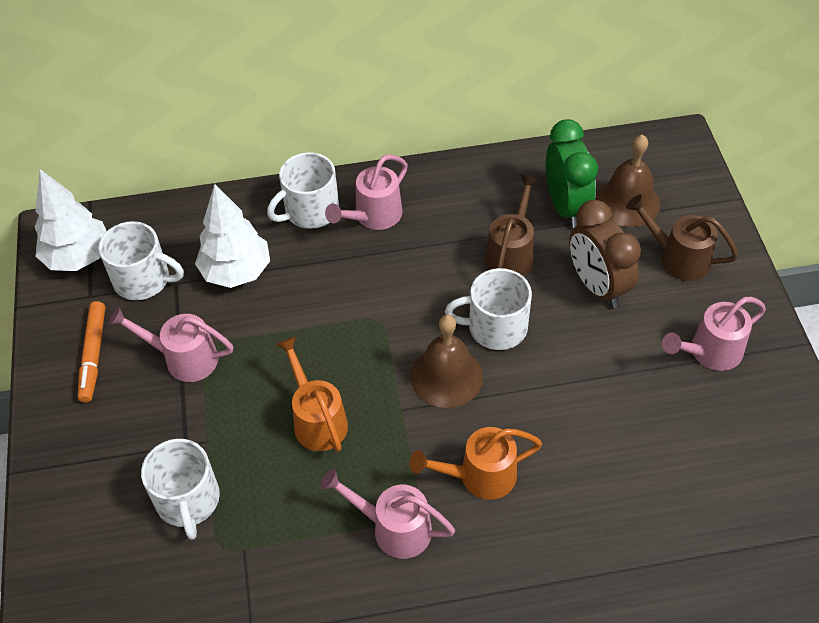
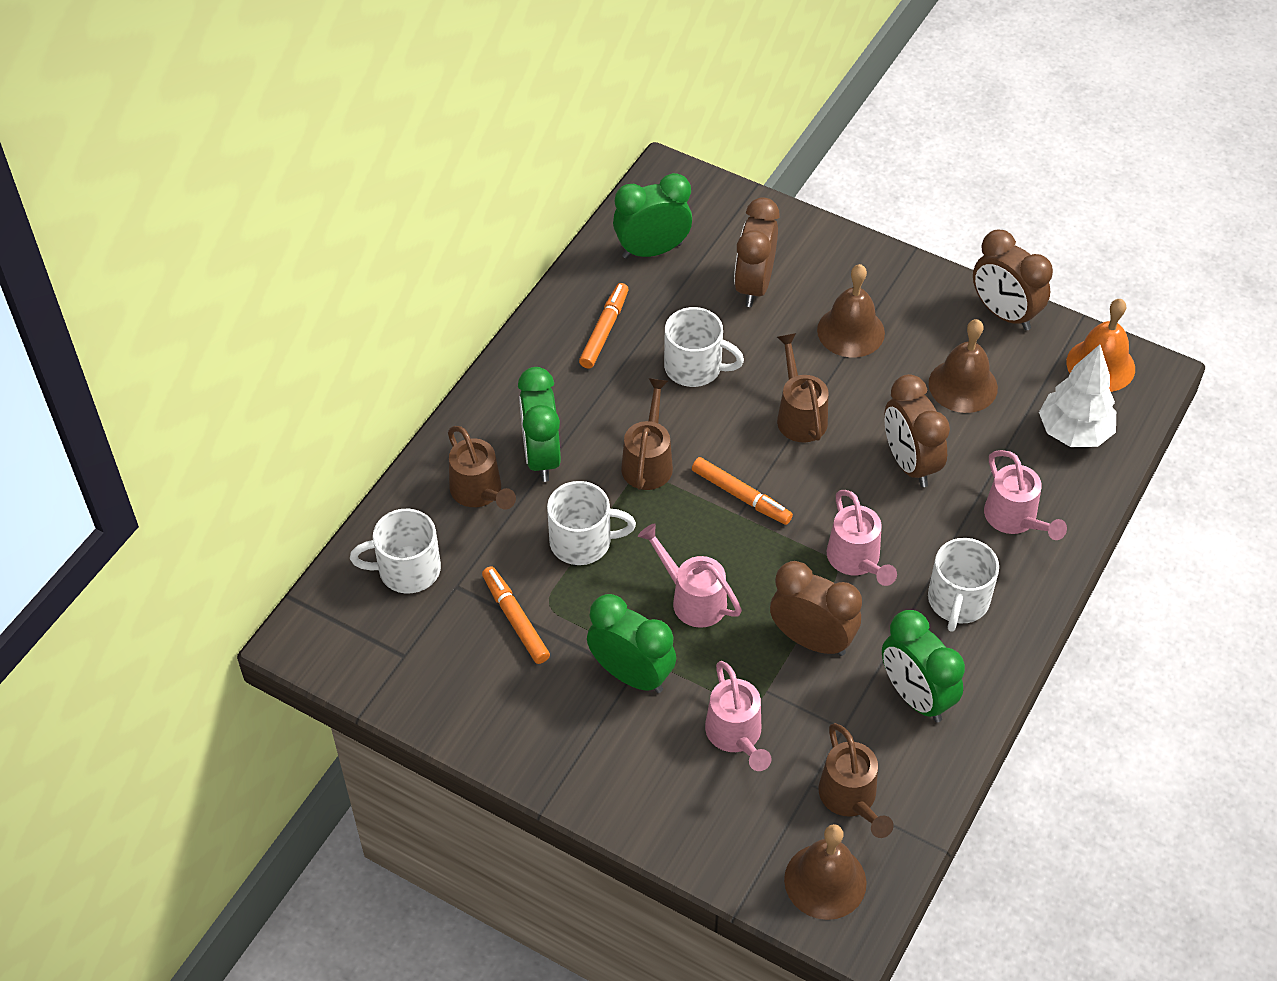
brown bell: [411,315,483,408] [595,134,661,227] = 2 -> [784,824,867,920] [817,264,885,358] [928,319,998,413] = 3
brown clock: [569,200,641,308] = 1 -> [734,197,780,307] [770,561,862,656] [884,374,950,487] [973,230,1053,331] = 4
brown watering can: [485,175,539,277] [626,195,739,281] = 2 -> [448,426,516,510] [621,378,673,490] [777,333,828,443] [819,723,894,838] = 4
green clock: [546,119,598,228] = 1 -> [518,367,561,482] [587,594,676,693] [613,173,692,259] [882,610,965,722] = 4
orange bell: none = 0 -> [1066,299,1135,392] = 1
orange marker: [78,301,105,403] = 1 -> [482,566,550,664] [579,283,629,369] [692,457,793,525] = 3
orange watering can: [276,336,348,452] [410,427,542,500] = 2 -> none = 0
white tree: [35,169,107,271] [195,184,270,288] = 2 -> [1039,345,1116,447] = 1

